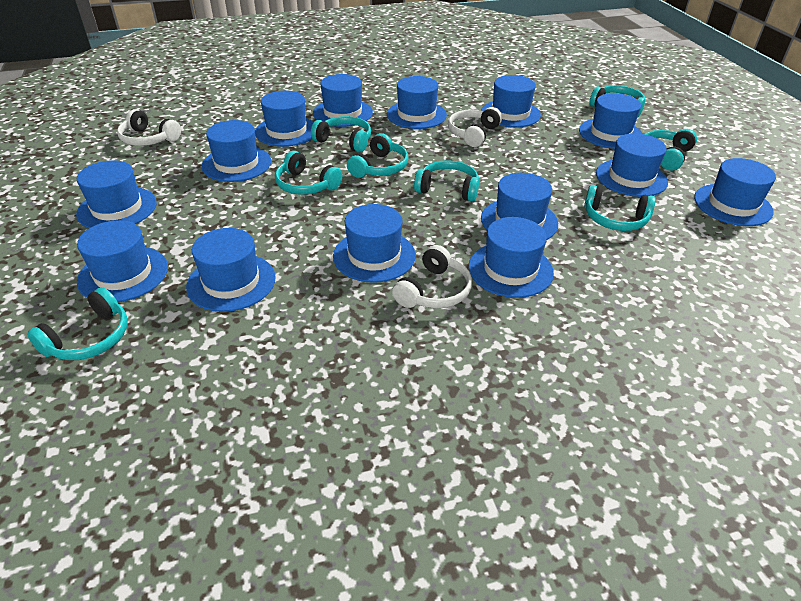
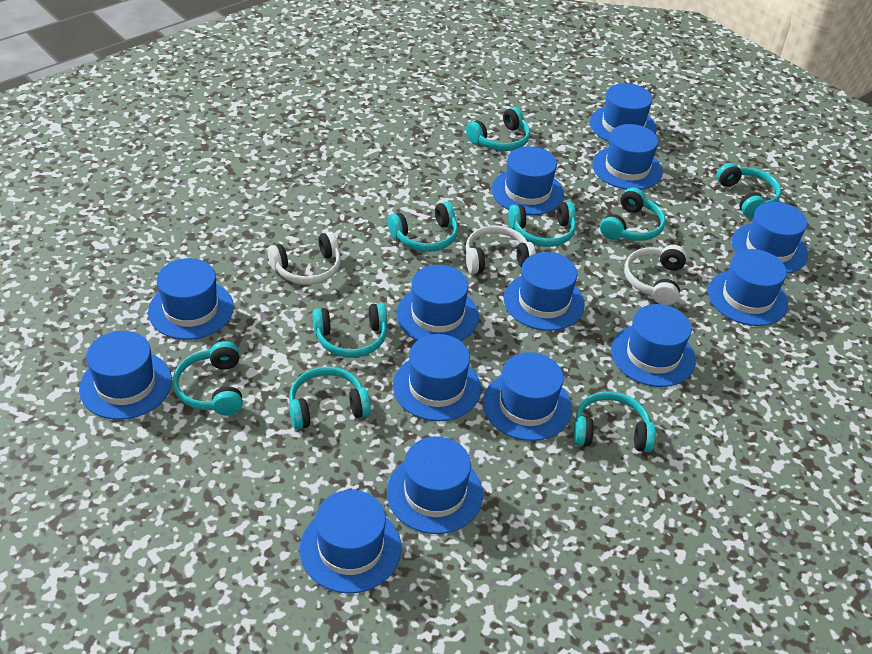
turquoise headphones: [27,287,128,360] [275,151,342,195] [311,116,371,153] [347,133,408,178] [414,160,479,202] [584,185,656,231] [590,85,645,117] [645,129,697,171] = 8 -> [173,341,243,415] [289,367,371,430] [313,303,387,358] [388,202,458,252] [466,107,530,151] [508,201,576,247] [573,391,656,452] [600,188,666,241] [717,163,781,217] = 9

